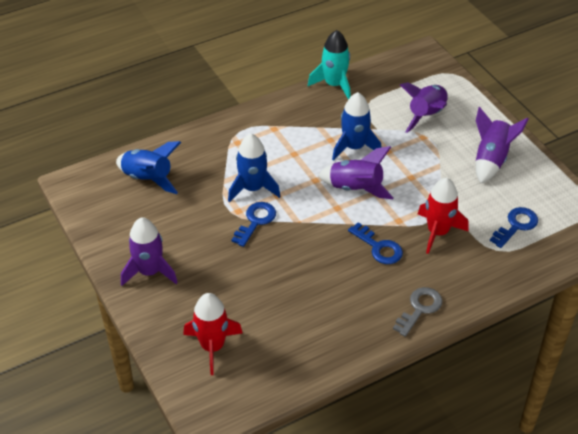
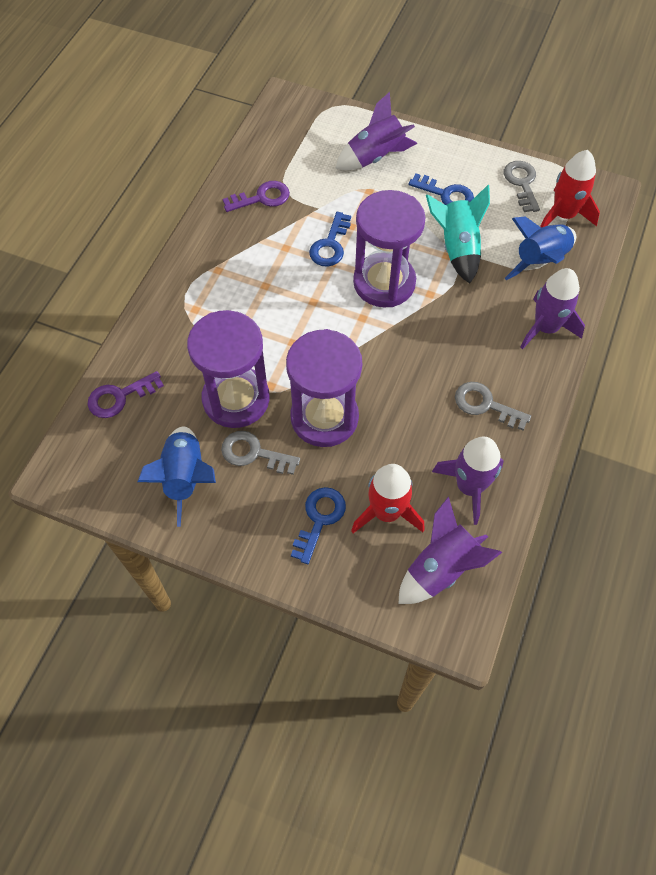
blue rocket: [116,141,181,194] [228,134,280,202] [332,92,381,161] = 3 -> [137,427,216,527] [504,217,576,280] = 2
grey key: [393,287,442,337] = 1 -> [221,431,300,475] [455,382,531,430] [503,161,540,212] = 3
purple hourglass: none = 0 -> [187,310,270,428] [286,329,362,447] [353,190,426,307] = 3
purple key: none = 0 -> [88,371,164,418] [223,181,290,212] = 2

